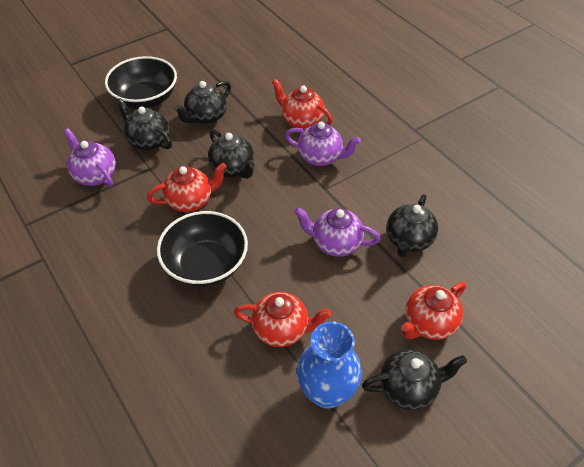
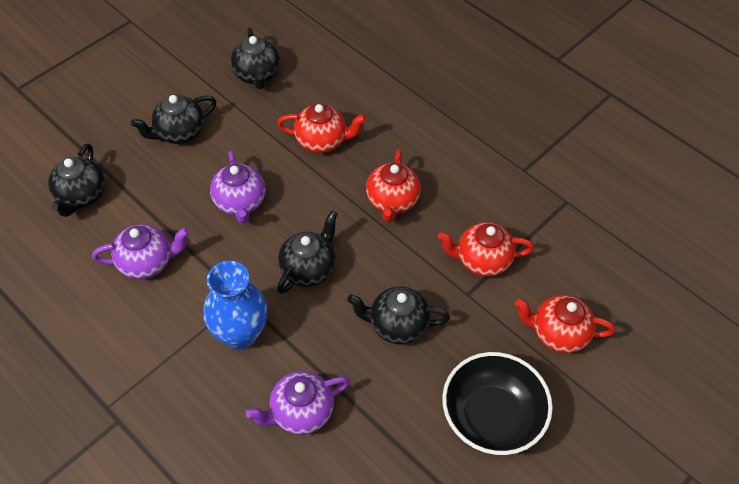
black bowl: [105,56,177,109] [157,211,248,287] = 2 -> [442,352,553,455] = 1

